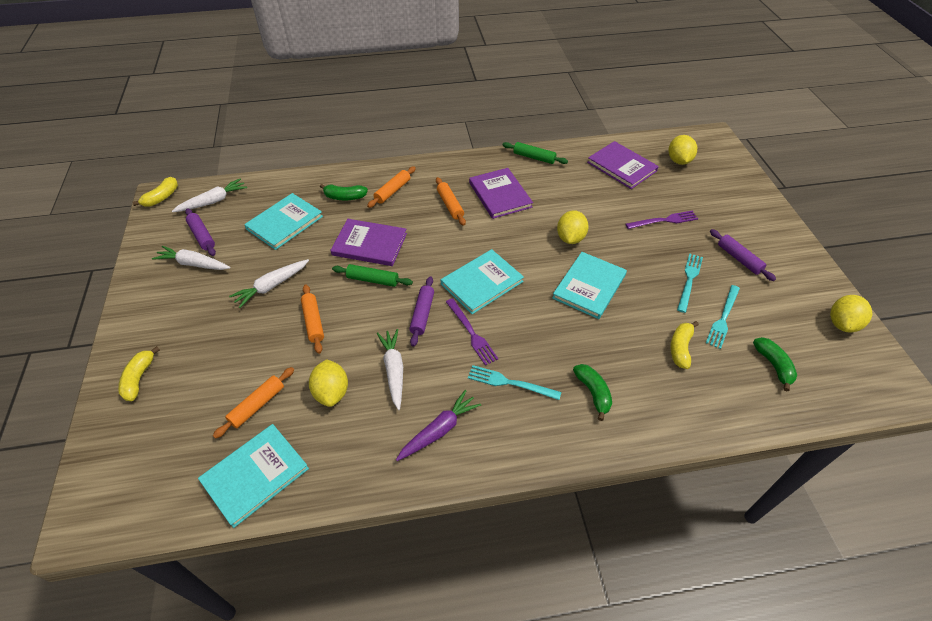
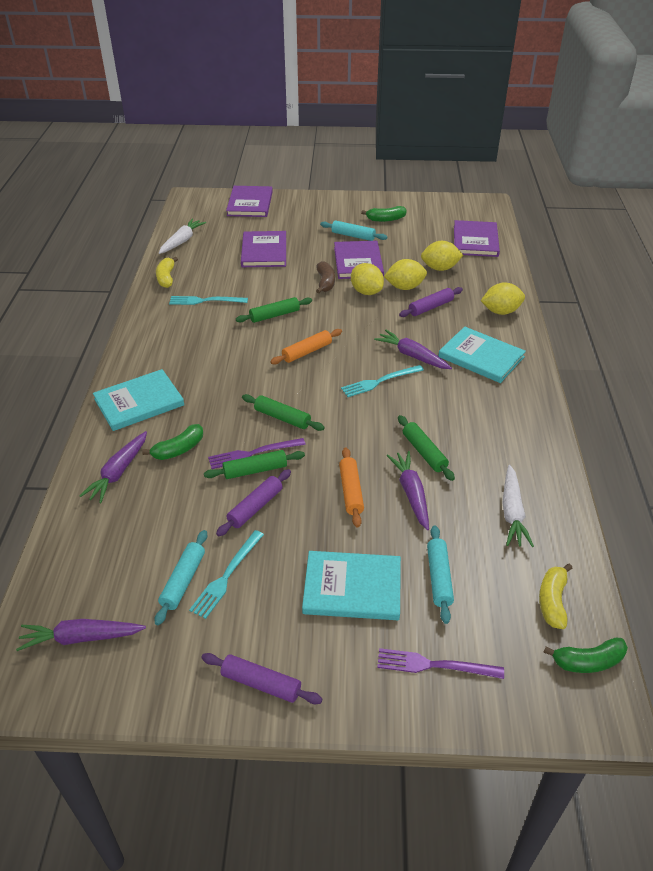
brown banana: none = 0 -> [316,261,335,293] = 1
green rolling pin: [332,264,413,287] [503,142,568,164] = 2 -> [204,450,305,479] [236,297,312,323] [242,394,325,431] [398,415,455,481] = 4
orange rolling pin: [213,367,294,439] [301,285,324,354] [367,166,416,208] [436,177,466,226] = 4 -> [270,329,342,365] [339,447,364,528] = 2
purple book: [330,219,407,266] [469,168,533,219] [587,141,659,189] = 3 -> [226,186,273,217] [241,231,286,267] [334,241,384,279] [454,220,500,257] = 4
purple carrot: [396,390,481,461] = 1 -> [16,619,146,651] [79,431,147,503] [374,330,452,369] [386,451,429,530] = 4
turquoise book: [198,424,309,528] [244,193,323,250] [441,249,524,314] [552,252,627,319] = 4 -> [93,369,184,431] [302,551,401,620] [438,327,526,383] = 3
turquoise rolling pin: none = 0 -> [155,530,207,625] [320,221,387,241] [427,525,454,624] = 3
white carrot: [152,246,230,270] [172,178,247,212] [229,259,309,308] [377,329,403,410] = 4 -> [159,219,206,254] [502,465,534,547] = 2
yellow banana: [118,346,160,401] [132,177,178,207] [670,321,699,369] = 3 -> [156,257,178,288] [539,564,573,629] = 2

